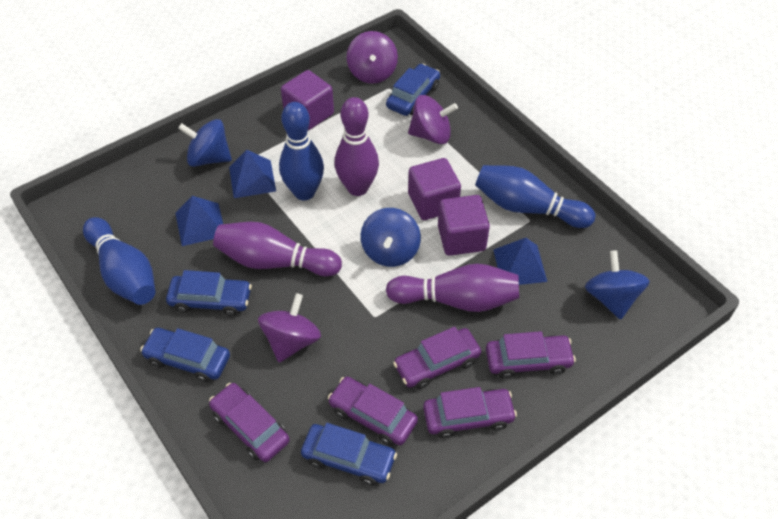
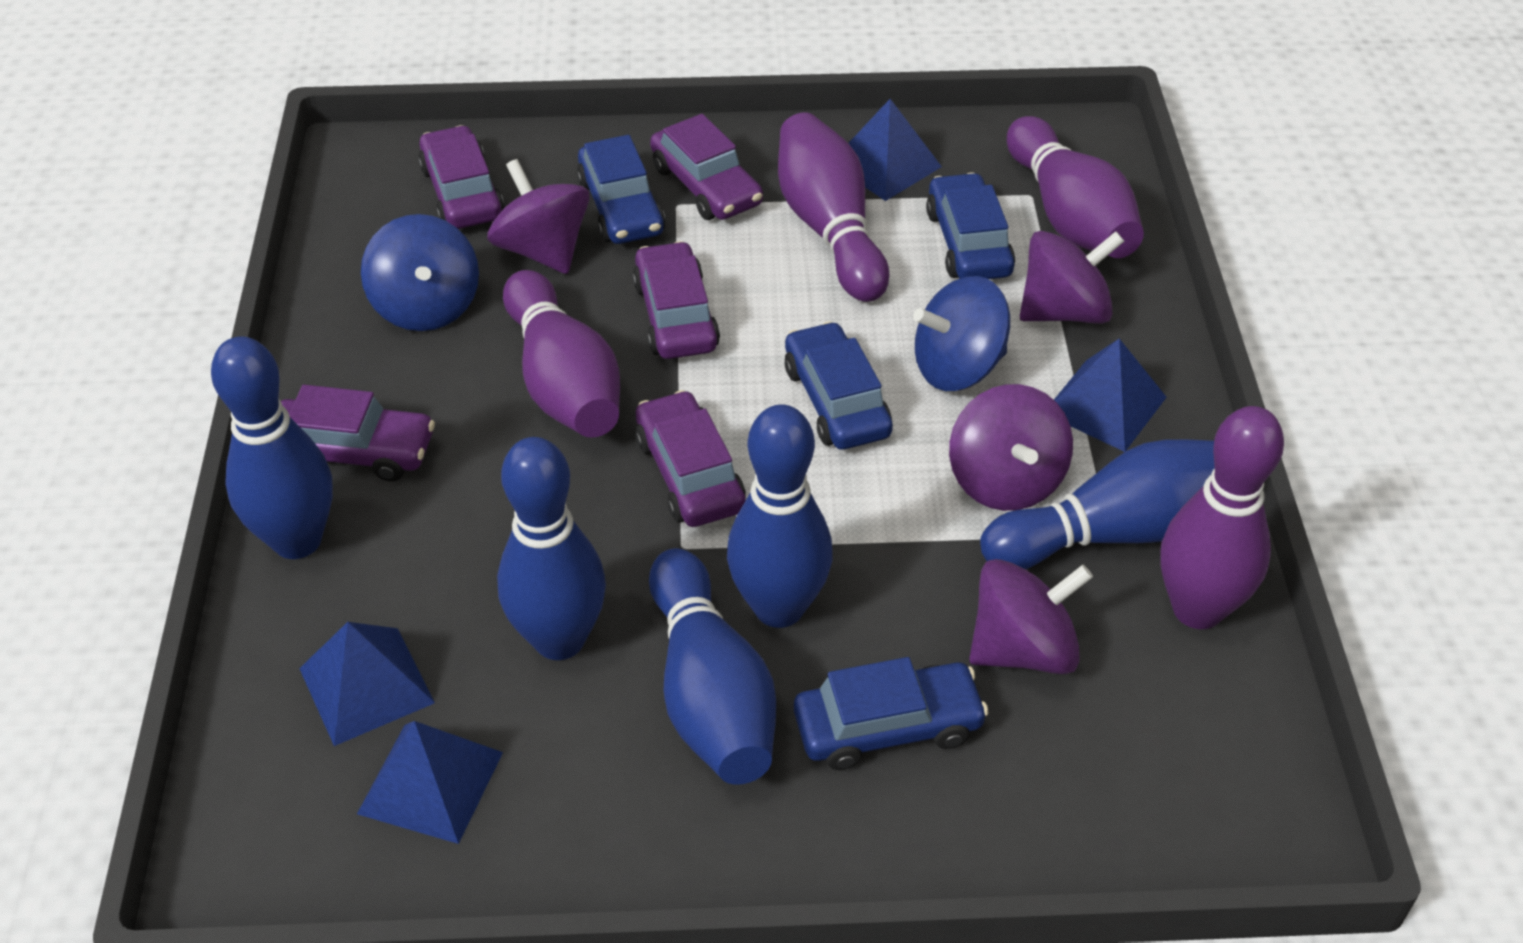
blue bowling pin: [83,217,155,305] [279,102,324,201] [475,165,595,228] = 3 -> [211,336,333,559] [497,437,606,660] [649,548,776,785] [727,405,833,628] [980,439,1215,569] = 5
blue pyramid: [175,196,223,246] [229,150,276,198] [493,238,547,285] = 3 -> [299,622,435,746] [357,721,503,844] [849,99,942,201] [1054,339,1167,452] = 4
blue spinning top: [178,119,232,167] [361,208,421,267] [585,250,650,320] = 3 -> [361,214,479,331] [913,276,1010,391] = 2
purple bowling pin: [213,222,342,277] [335,97,379,196] [386,263,519,312] = 3 -> [503,270,620,438] [778,112,889,302] [1007,116,1144,258] [1160,406,1284,629] = 4
purple cube: [281,70,334,130] [408,158,461,220] [438,195,490,256] = 3 -> none = 0
purple spinning top: [258,293,321,363] [347,31,398,84] [408,95,458,144] = 3 -> [487,159,590,274] [949,384,1073,511] [969,559,1093,674] [1020,231,1124,324] = 4

